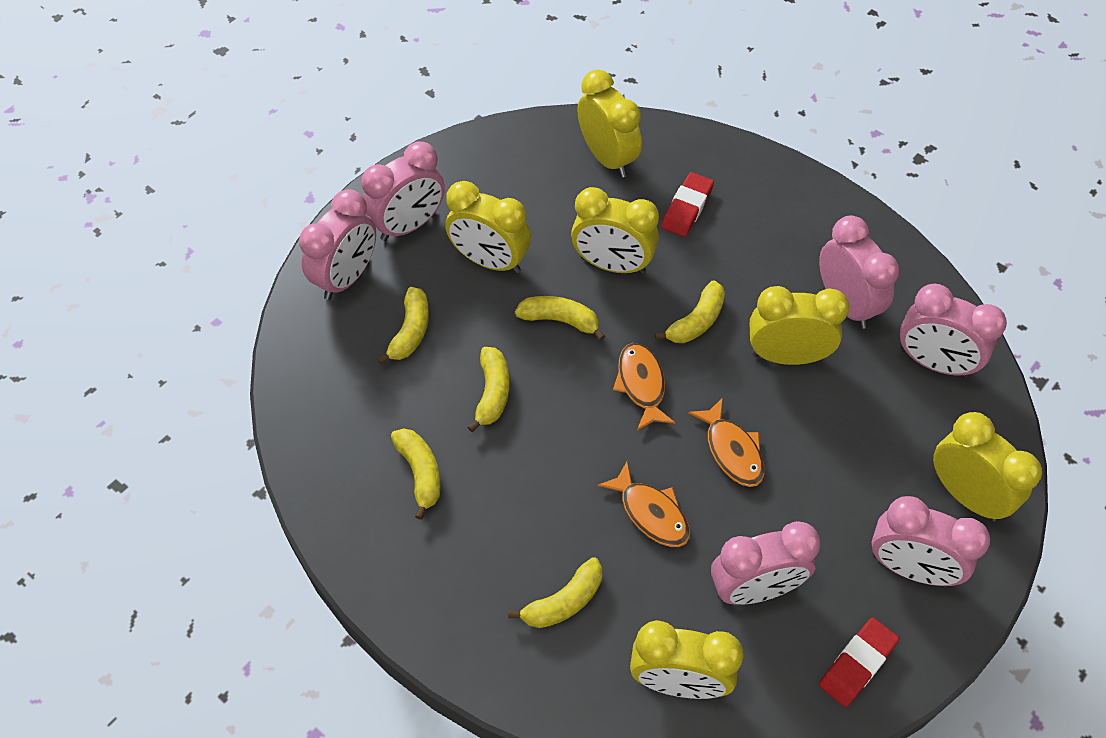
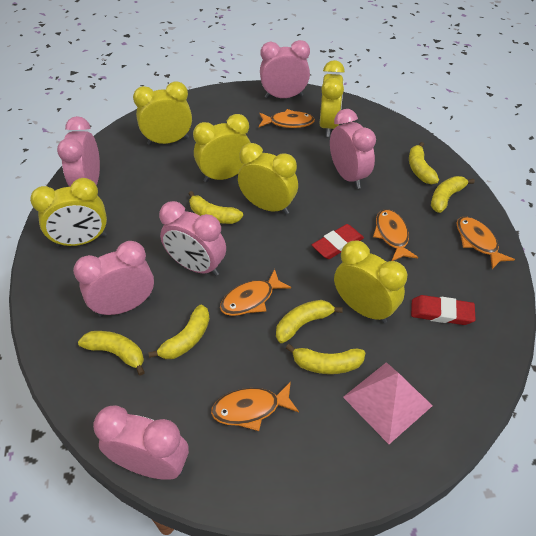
orange fish: [597,462,690,547] [613,343,675,431] [688,398,765,487] = 3 -> [211,382,299,431] [220,269,291,316] [259,109,315,128] [373,209,418,261] [456,216,515,269] = 5
pink pyramid: none = 0 -> [343,362,433,444] = 1
yellow banana: [377,287,429,364] [391,428,441,520] [468,347,509,432] [508,557,602,628] [515,296,605,341] [655,280,725,343] = 6 -> [78,331,145,376] [148,305,210,359] [189,191,243,224] [276,300,343,343] [286,344,365,374] [409,142,439,184] [431,176,475,213] = 7

